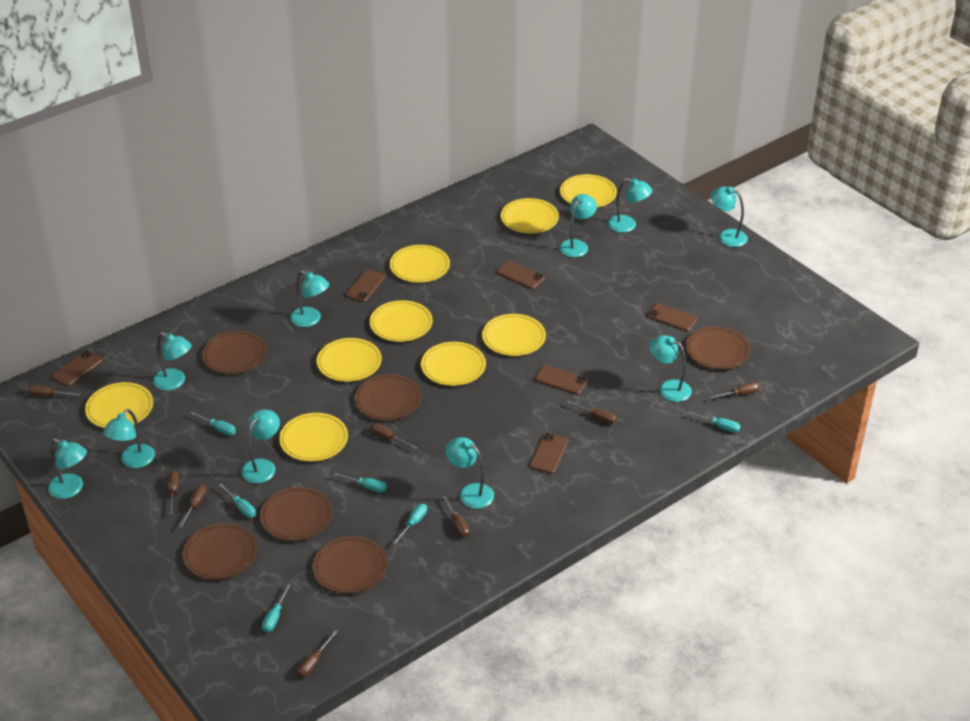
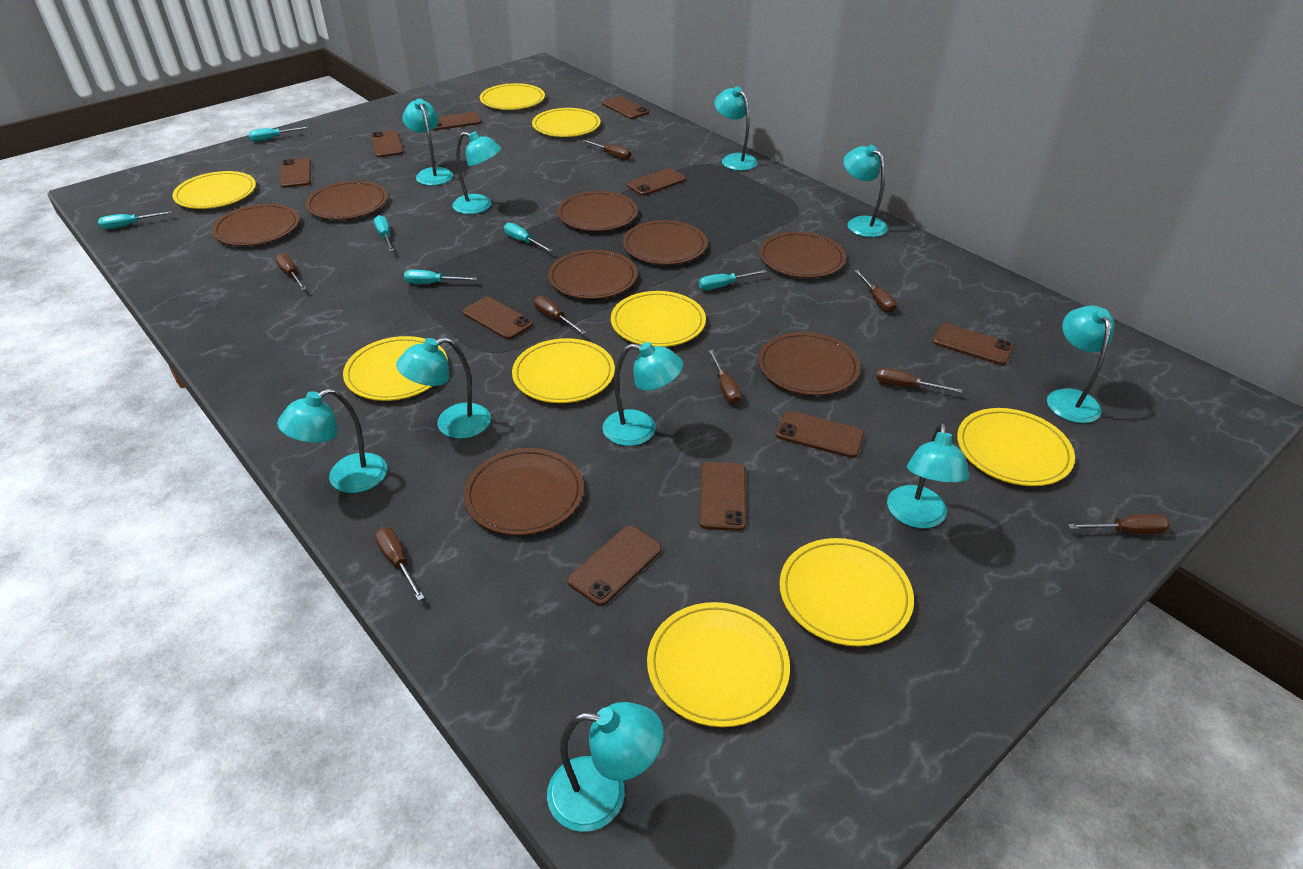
brown phone: [52,351,103,386] [346,270,385,302] [497,261,545,289] [530,433,568,474] [535,365,588,395] [647,303,697,331] = 6 -> [280,158,311,188] [371,130,404,157] [433,112,482,131] [463,297,533,340] [568,526,662,606] [602,96,649,119] [627,168,686,196] [699,462,746,531] [776,411,864,458] [933,323,1014,365] = 10
brown plate: [183,523,257,580] [202,331,267,374] [260,487,333,541] [313,536,388,594] [355,374,421,420] [686,326,750,369] = 6 -> [212,204,299,246] [306,181,388,220] [464,448,584,535] [548,250,637,299] [557,191,638,231] [623,220,707,265] [758,332,860,396] [759,232,846,278] = 8

